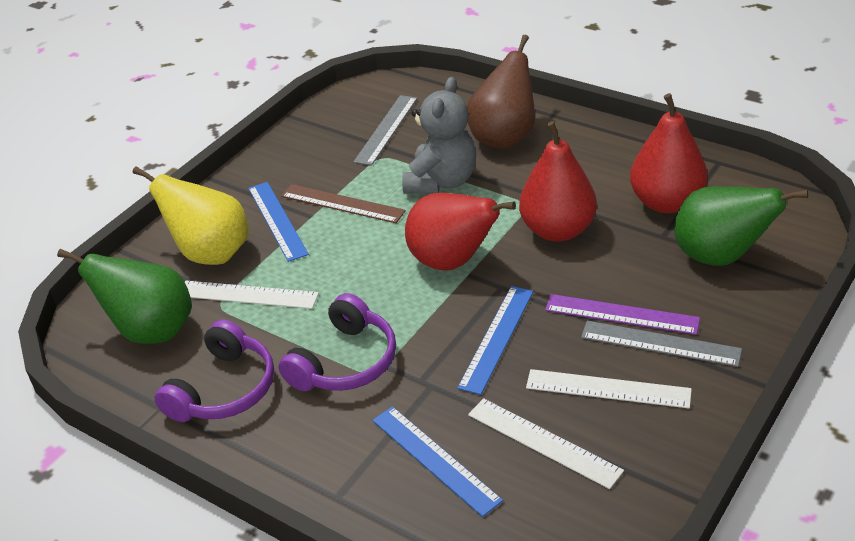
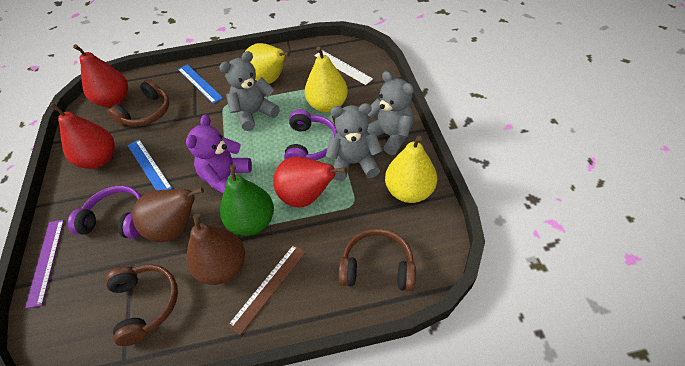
blue ruler: [248,182,309,262] [372,406,503,517] [457,286,533,395] = 3 -> [127,139,172,190] [178,64,223,104] = 2
brown headphones: none = 0 -> [106,264,178,346] [107,79,170,126] [338,228,416,291] = 3
brown pear: [467,35,535,149] = 1 -> [132,188,204,242] [186,214,245,285] = 2
green pear: [57,249,192,344] [674,186,808,266] = 2 -> [220,165,274,236] = 1
grey ruler: [353,95,417,166] [581,321,742,367] = 2 -> none = 0
grey teddy bear: [402,77,476,194] = 1 -> [219,51,280,131] [326,103,383,181] [367,71,414,155] = 3
purple teddy bear: none = 0 -> [186,114,252,193] = 1
white ruler: [185,281,319,309] [468,398,624,489] [526,369,692,408] = 3 -> [314,50,373,85] = 1
yellow pear: [133,167,249,265] = 1 -> [245,43,290,84] [305,46,348,113] [385,136,437,203] = 3

